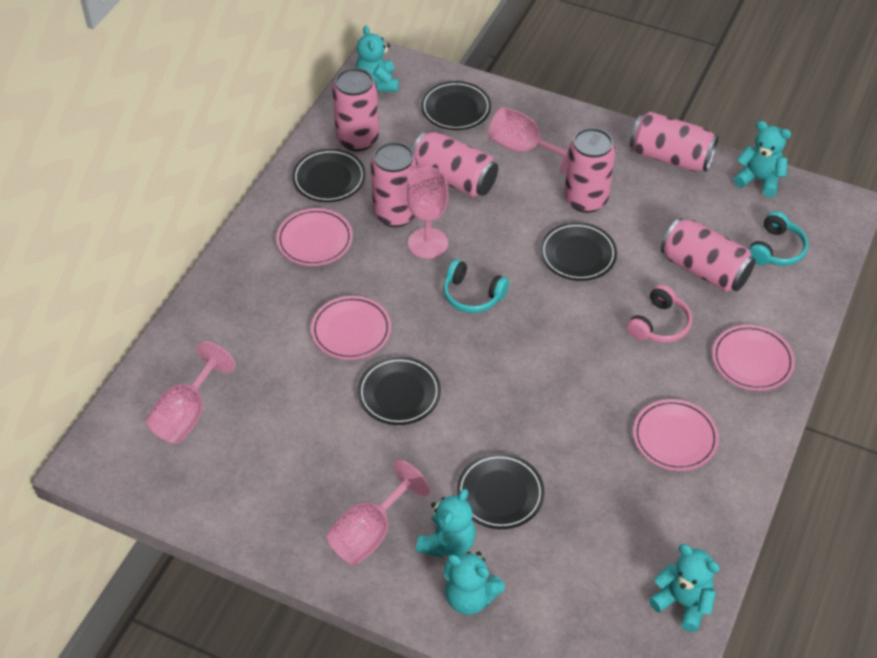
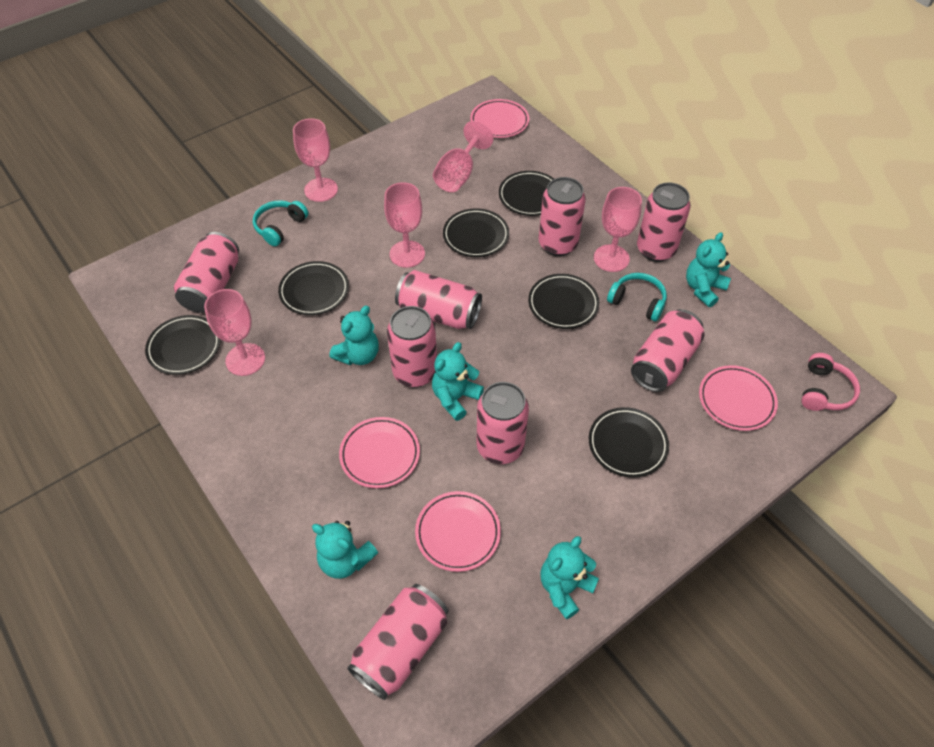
black plate: [292,149,366,202] [358,357,441,425] [421,81,491,130] [457,453,544,529] [540,222,617,281] = 5 -> [145,315,221,375] [278,261,349,315] [443,208,509,257] [499,171,554,216] [528,274,599,329] [589,407,669,478] = 6
pink can: [332,68,379,152] [371,142,418,227] [412,131,498,197] [564,128,615,213] [630,112,719,172] [661,218,755,292] = 6 -> [174,232,239,313] [347,584,448,700] [387,306,437,387] [395,270,482,329] [477,382,529,464] [539,177,586,256] [631,309,704,392] [637,182,691,262] = 8
pink goblet: [146,341,236,444] [326,460,430,566] [407,167,448,259] [488,107,569,175] = 4 -> [204,289,265,376] [293,118,338,202] [384,182,425,268] [433,121,493,192] [594,187,642,272] = 5

